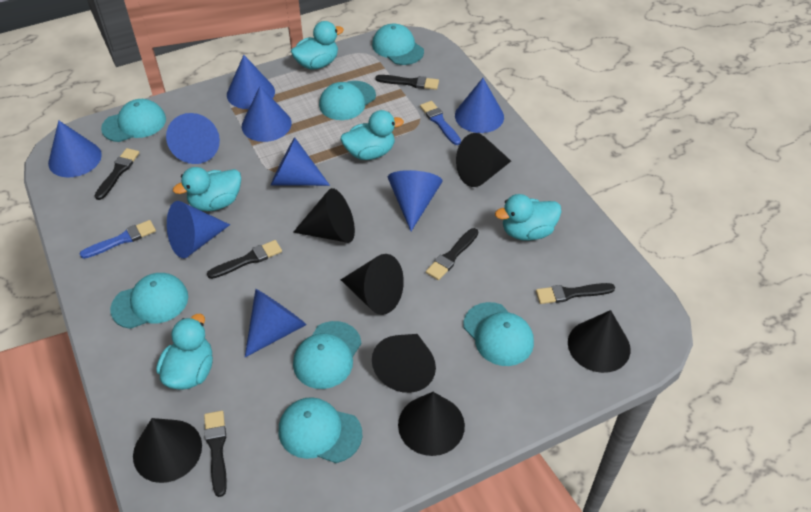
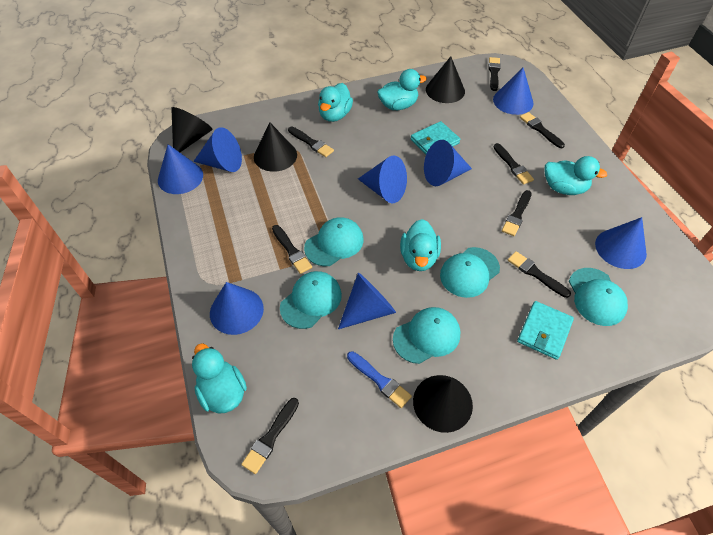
black brush: [95,148,139,200] [204,411,227,497] [207,240,282,279] [375,75,439,90] [426,228,478,280] [536,283,615,304] = 6 -> [241,398,299,474] [272,225,312,274] [288,126,334,157] [488,57,501,91] [494,143,534,185] [502,190,532,236] [508,251,571,298] [520,112,565,148] = 8
black cone: [133,418,202,483] [293,188,355,243] [341,254,404,315] [372,334,436,393] [398,392,465,456] [456,133,511,187] [568,310,631,373] = 7 -> [171,107,212,152] [254,122,297,172] [413,375,473,433] [426,56,465,103] = 4
blue brush: [80,220,156,259] [420,101,461,145] = 2 -> [347,351,412,408] = 1
blue cone: [48,120,102,178] [166,113,220,164] [167,201,230,258] [227,55,275,109] [242,86,292,142] [245,289,307,357] [271,137,330,186] [388,170,442,231] [455,78,504,133] = 9 -> [158,144,203,194] [193,127,242,172] [210,282,264,335] [338,273,396,329] [358,156,407,203] [424,140,472,186] [493,68,534,115] [595,217,647,269] = 8
turquoise cap: [101,99,166,142] [110,273,188,329] [279,397,363,463] [293,321,361,389] [319,81,376,120] [372,23,424,65] [463,302,534,366] = 7 -> [280,271,342,329] [304,217,364,266] [393,307,460,364] [440,247,500,298] [569,268,628,326] = 5
turquoise wallet: none = 0 -> [411,121,460,154] [517,301,574,360] = 2

